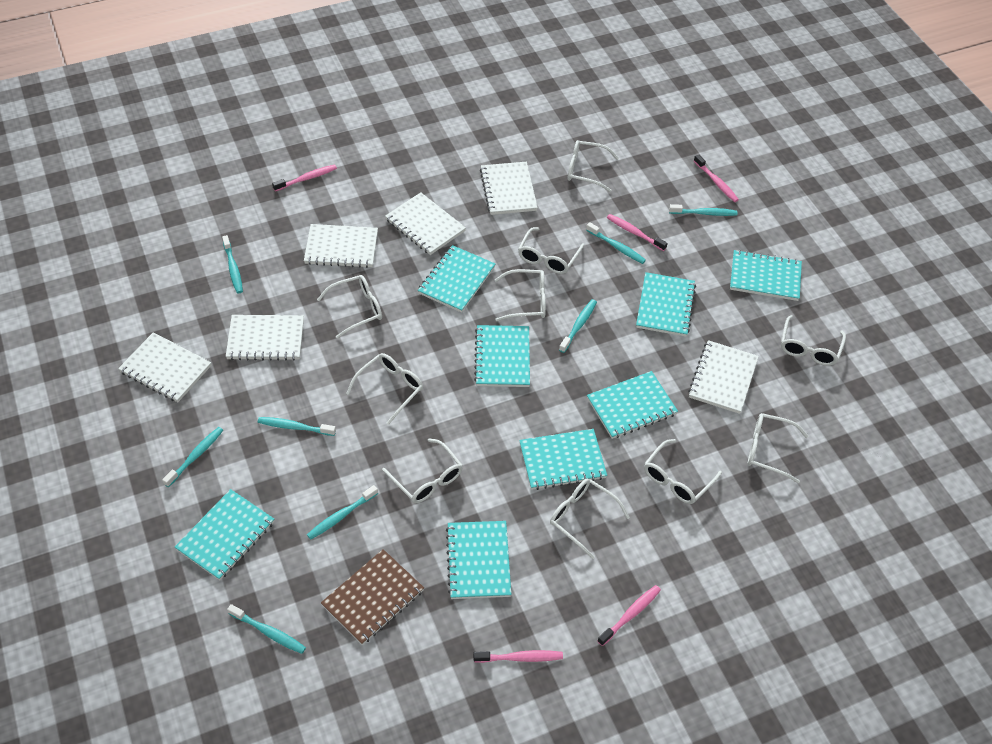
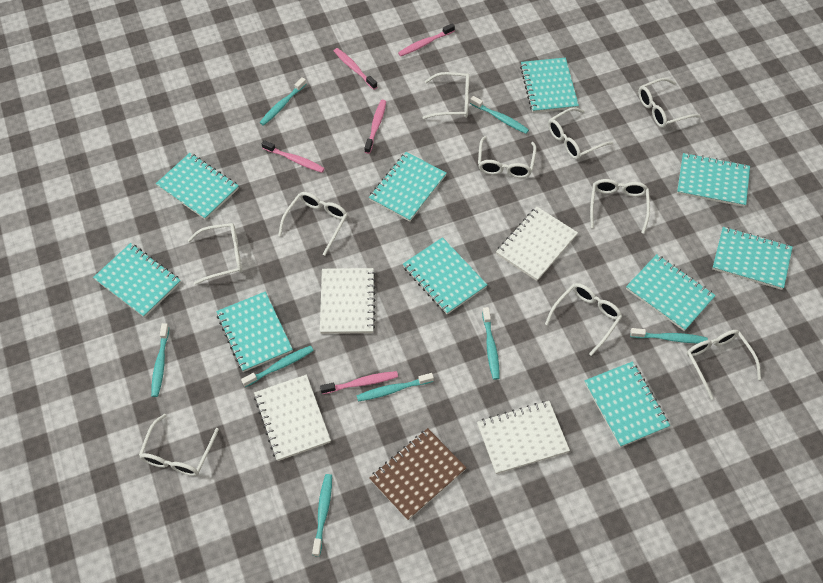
turquoise notebook: [175,489,274,580] [418,245,495,313] [446,521,511,599] [474,325,530,387] [519,429,607,490] [587,371,678,439] [636,272,696,337] [730,250,802,301] = 8 -> [93,243,181,318] [156,153,239,220] [216,291,293,372] [369,152,447,222] [403,237,487,314] [520,58,579,113] [584,361,670,447] [626,254,716,331] [677,153,750,207] [712,227,793,290] = 10
white notebook: [118,332,211,402] [226,315,304,361] [304,224,378,268] [385,192,466,255] [480,162,538,215] [688,340,759,414] = 6 -> [254,375,331,461] [320,268,376,334] [477,401,570,474] [496,207,578,281] = 4

